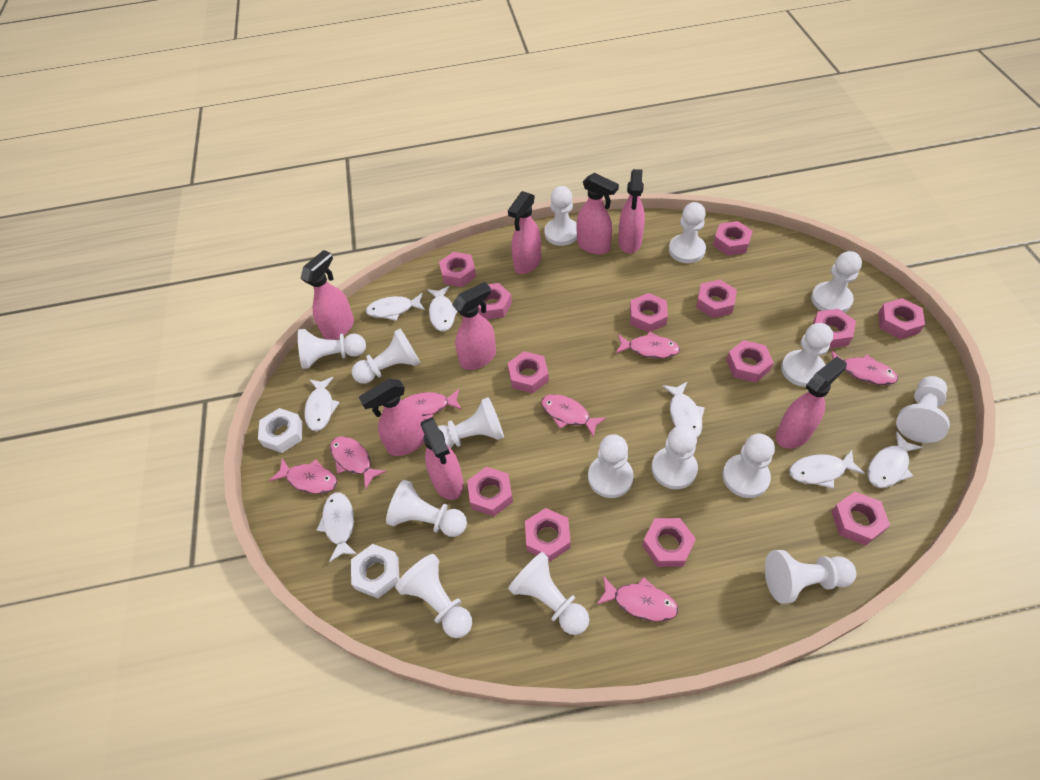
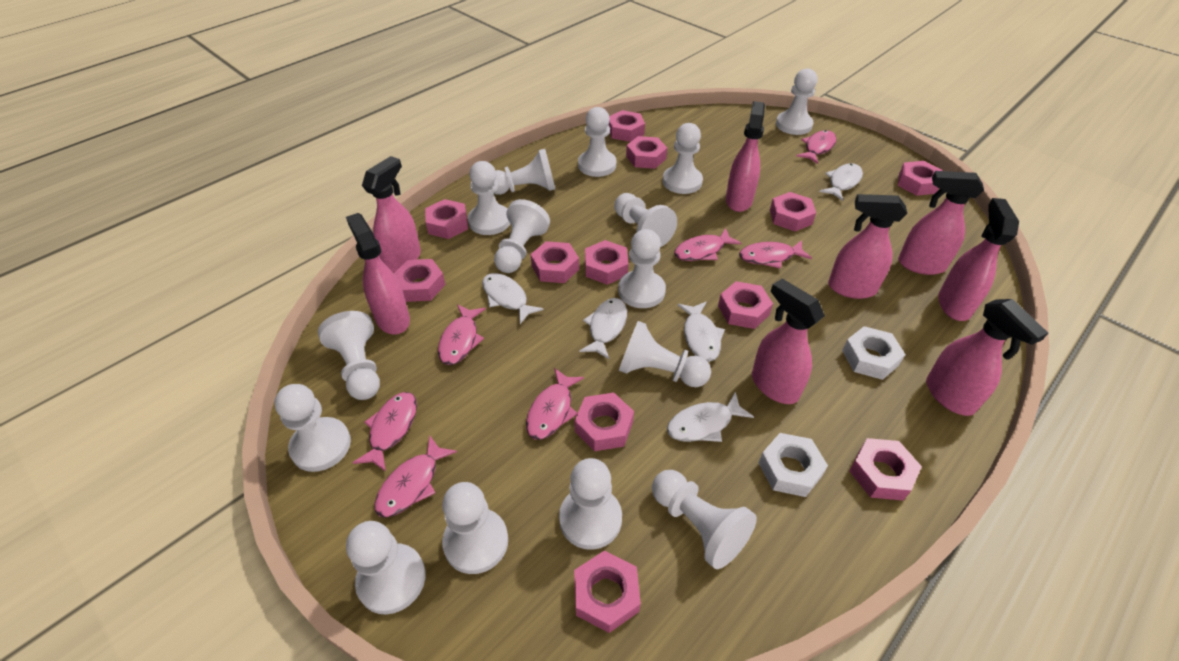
pink nut: [439,252,476,287] [467,467,513,516] [478,283,512,320] [508,351,549,393] [525,508,571,562] [630,293,668,333] [642,518,696,567] [696,280,737,318] [713,221,753,256] [726,340,774,383] [813,309,856,348] [831,492,890,546] [878,298,925,339] = 13 -> [394,259,445,302] [425,199,468,239] [531,241,579,283] [574,393,634,451] [574,551,641,633] [585,240,629,285] [608,110,645,142] [626,136,667,169] [718,281,773,329] [770,192,816,231] [849,438,922,501] [898,161,943,196] = 12
white fish: [304,377,340,431] [317,492,358,562] [366,293,425,321] [428,286,457,331] [663,382,705,438] [789,450,865,489] [868,431,923,488] = 7 -> [482,273,544,324] [579,298,627,359] [667,392,754,442] [678,302,725,362] [819,163,863,201] = 5

